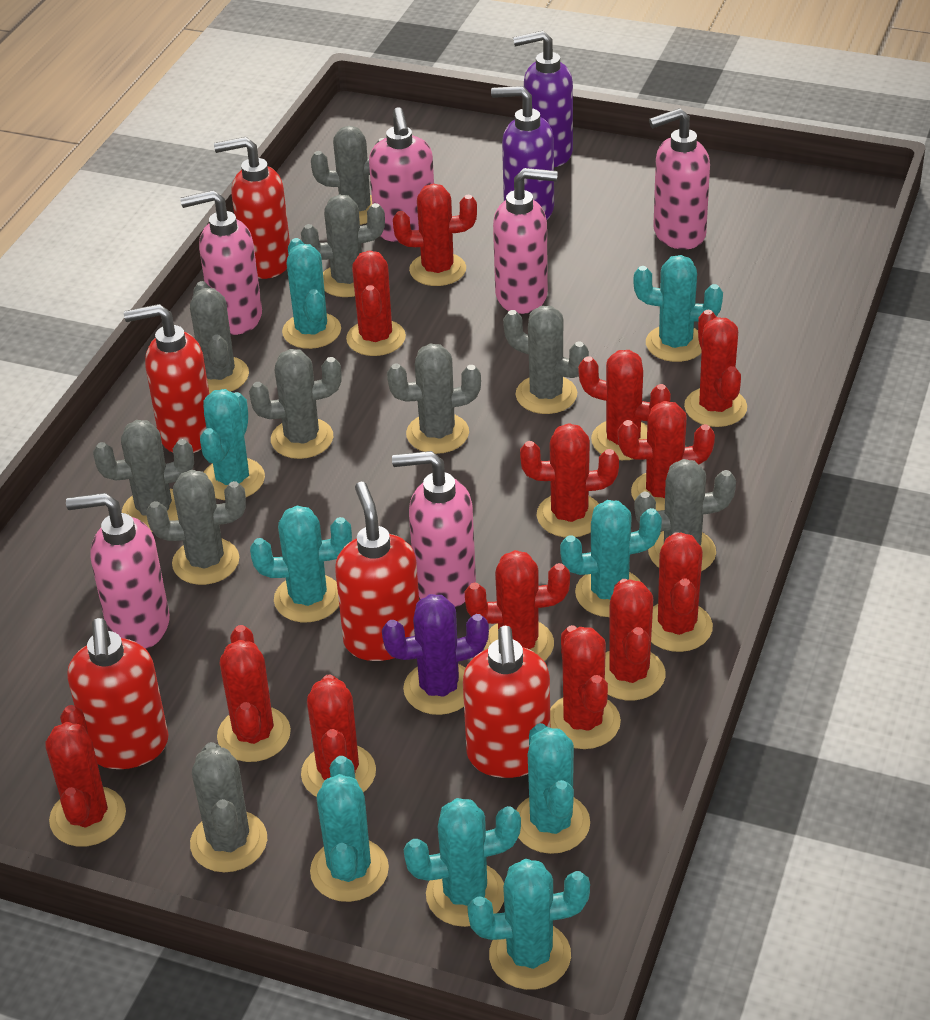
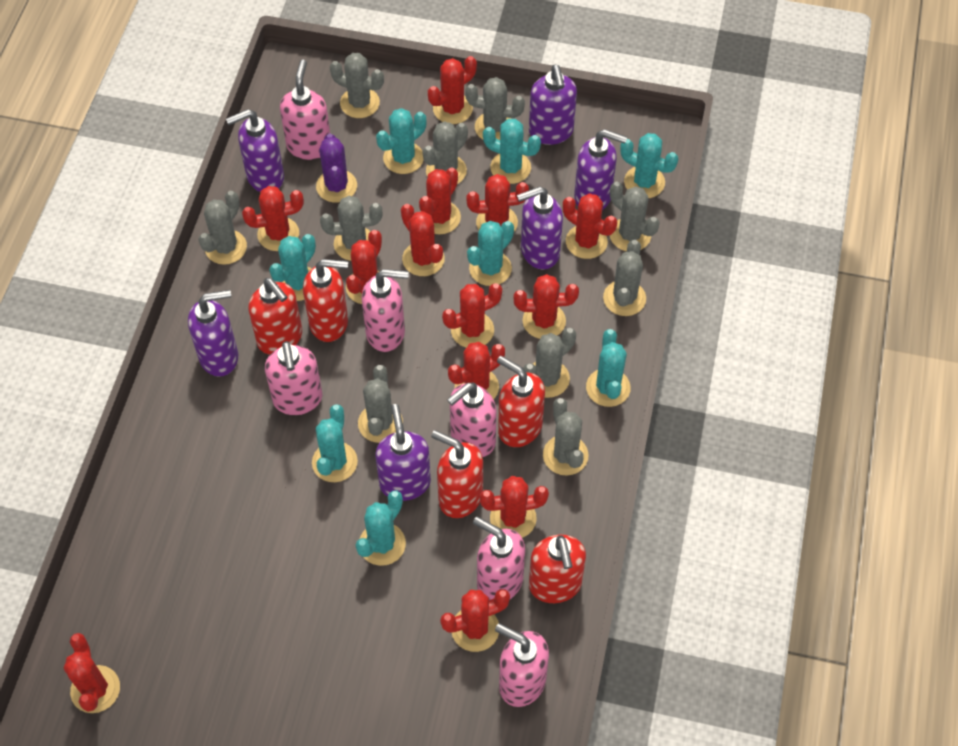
purple soap dispenser: [491,86,554,220] [513,31,573,167] = 2 -> [188,290,238,377] [226,109,284,192] [375,404,431,501] [517,187,563,270] [529,65,577,145] [574,129,627,210] = 6
turquoise cactus: [200,389,265,500] [250,506,352,622] [282,238,341,349] [310,756,389,902] [403,798,521,927] [467,859,590,990] [516,723,590,854] [560,500,662,617] [634,255,723,362] = 9 -> [269,234,316,301] [312,404,358,482] [355,491,406,566] [376,108,426,174] [467,221,514,286] [483,119,541,184] [586,329,631,407] [620,133,678,198] = 8

